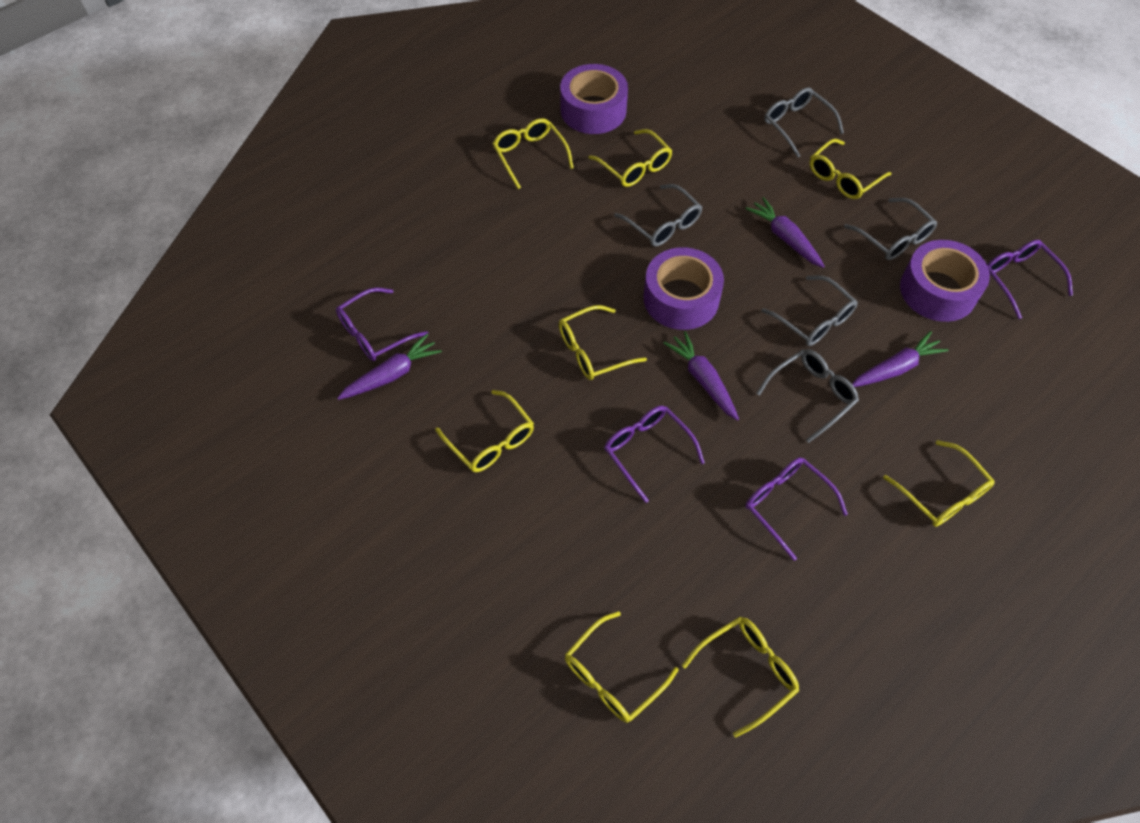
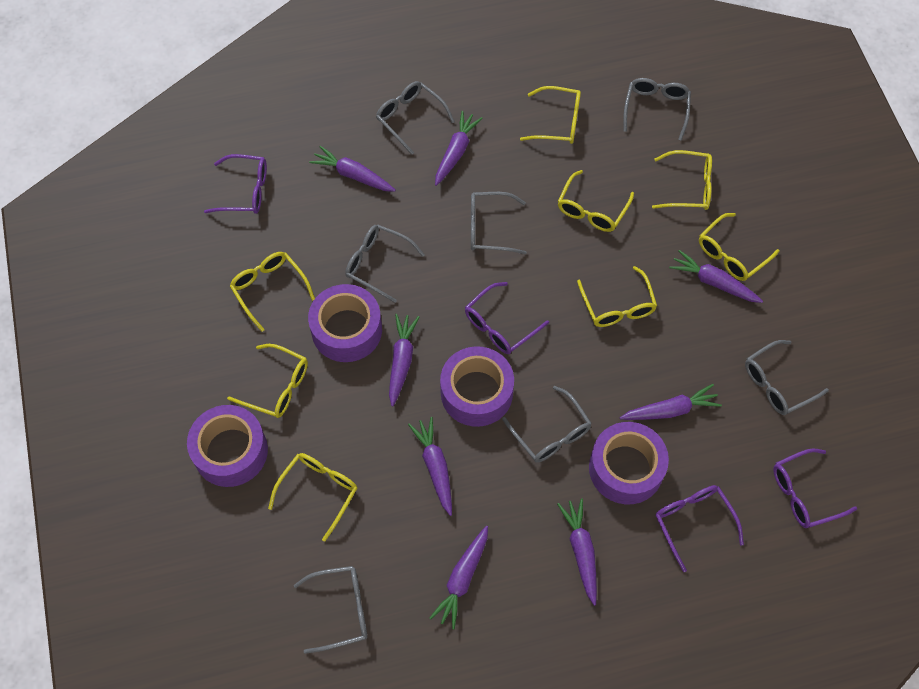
grey glasses: [614,184,702,247] [756,349,859,443] [761,275,858,346] [764,87,844,158] [844,198,937,260] = 5 -> [294,566,367,654] [345,224,425,303] [376,81,455,155] [471,192,527,254] [502,386,592,463] [623,78,691,141] [745,340,829,415] = 7
purple carrot: [337,334,442,400] [663,331,739,421] [746,197,825,268] [852,331,948,387] = 4 -> [309,146,396,192] [389,314,419,406] [408,417,452,516] [430,526,488,629] [435,111,483,186] [557,498,597,606] [620,384,722,420] [669,250,763,303] = 8
purple tape: [560,64,628,134] [644,247,724,330] [900,240,990,322] = 3 -> [187,405,268,487] [308,284,382,362] [440,346,514,427] [589,422,669,504] = 4

